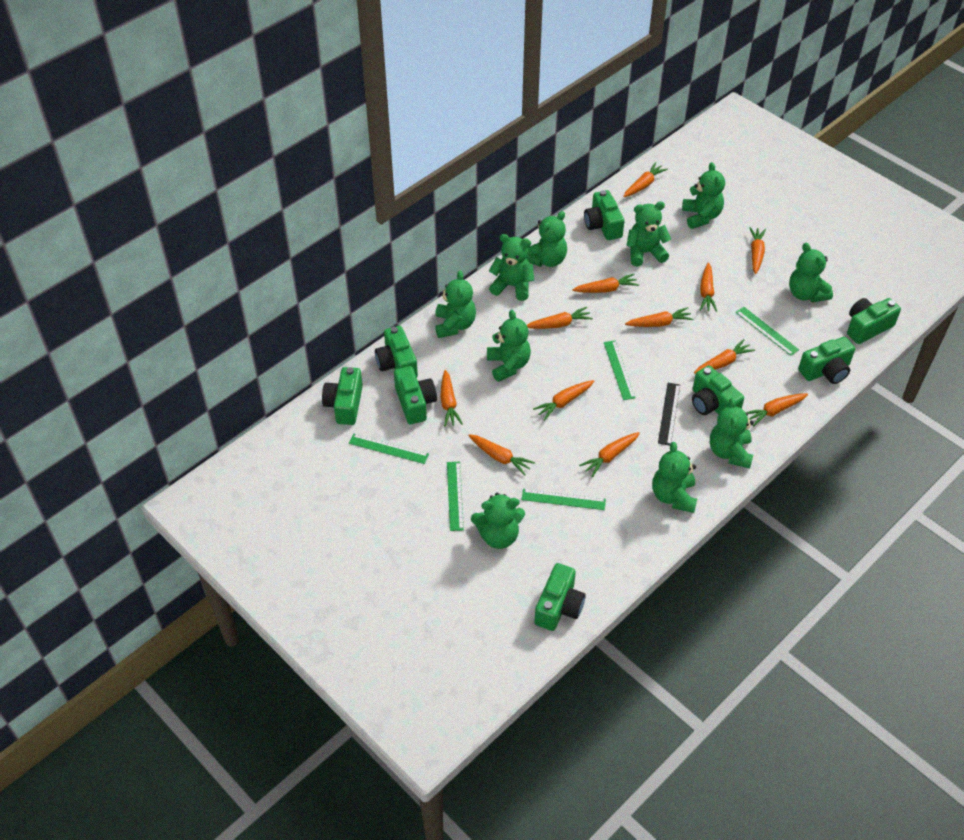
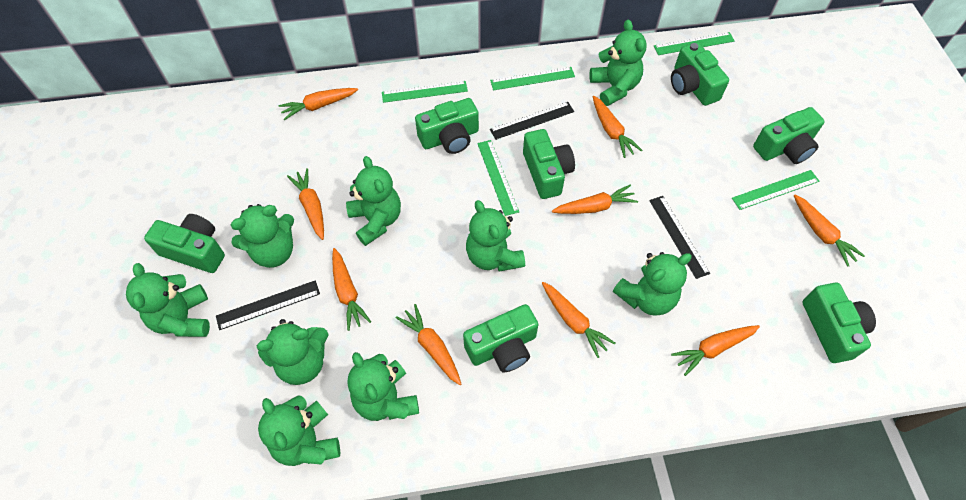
black ruler: [658,383,680,446] = 1 -> [216,280,320,330] [490,102,574,140] [649,196,710,279] = 3
green camera: [322,367,363,425] [375,326,418,377] [394,366,437,424] [534,563,586,631] [584,190,624,240] [692,365,744,415] [798,337,855,384] [847,298,901,344] = 8 -> [144,214,225,273] [415,98,479,154] [463,304,539,372] [523,129,575,199] [671,42,729,106] [753,107,825,164] [802,282,876,363] = 7
green teddy bear: [435,271,476,338] [471,493,525,549] [487,310,531,382] [489,234,534,301] [526,211,567,267] [627,202,671,266] [652,442,697,513] [682,162,725,229] [710,398,754,468] [789,243,833,302] = 10 -> [126,263,210,337] [231,204,294,268] [257,319,329,385] [258,396,340,466] [346,156,401,246] [347,352,419,421] [466,200,525,272] [589,20,647,106] [613,252,692,316] = 9
orange carrot: [440,370,463,427] [468,434,535,476] [527,307,593,329] [533,380,594,421] [572,274,639,293] [579,432,640,477] [623,162,668,197] [625,307,693,327] [694,339,755,374] [700,263,717,312] [745,393,808,426] [749,227,766,274] = 12 -> [279,88,358,120] [287,168,324,240] [332,248,371,331] [396,304,461,385] [542,282,615,358] [552,185,638,214] [593,96,642,158] [671,325,760,376] [794,195,865,267] = 9

